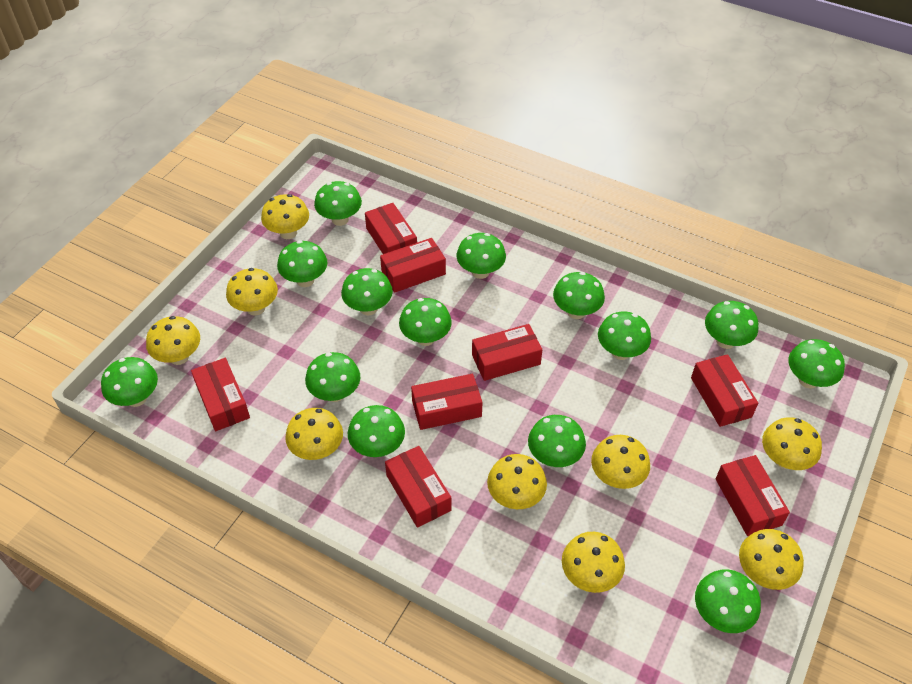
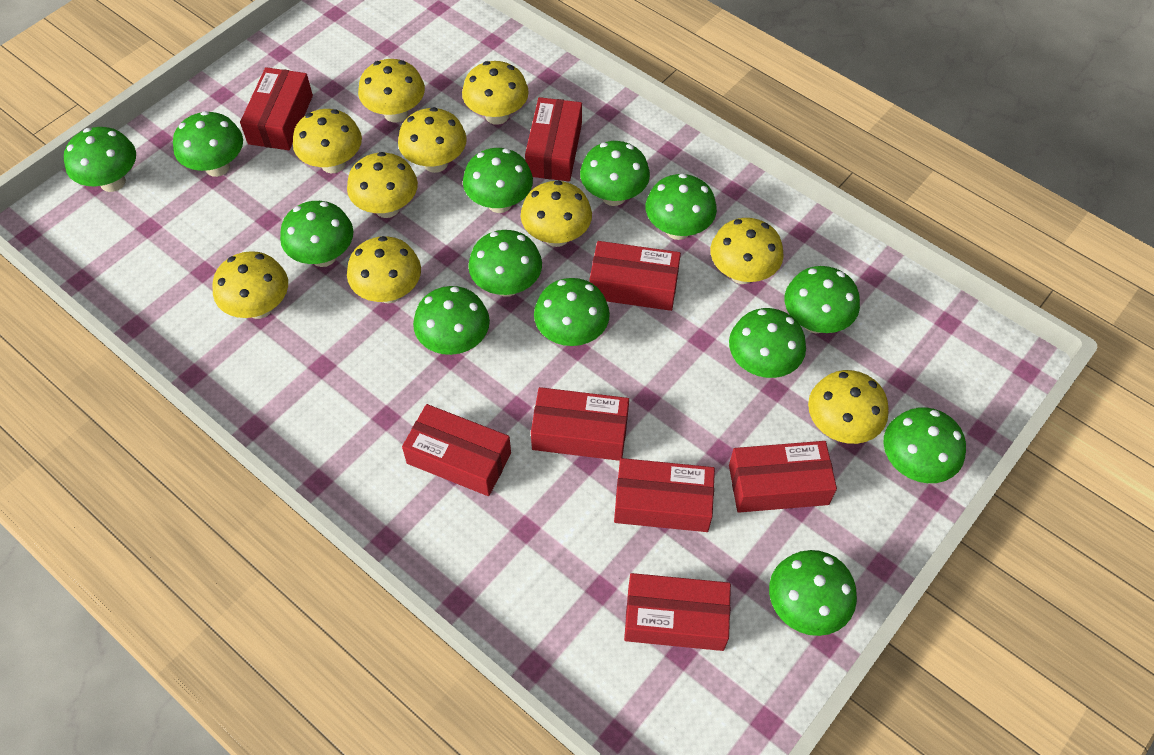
green mushroom: [101,357,158,407] [277,240,327,287] [305,352,360,402] [314,181,362,226] [341,268,393,315] [348,405,405,457] [399,298,452,346] [457,233,506,279] [528,415,586,467] [553,272,605,319] [598,312,651,360] [695,569,761,633] [705,301,758,349] [788,339,845,389] = 14 -> [64,127,136,192] [173,111,243,177] [280,201,353,267] [413,286,490,355] [463,148,533,213] [468,230,542,297] [534,278,610,346] [580,141,650,206] [646,174,717,240] [729,308,806,378] [769,550,857,636] [785,266,860,333] [883,407,966,483] = 13
yellow mushroom: [146,316,200,365] [226,268,278,316] [261,194,309,239] [285,408,343,460] [487,454,547,509] [562,532,625,593] [591,435,650,489] [739,529,804,590] [762,417,822,470] = 9 -> [212,251,288,319] [293,109,362,173] [347,152,418,218] [347,236,421,303] [358,59,425,123] [398,107,467,173] [462,61,529,125] [521,180,592,247] [710,218,784,284] [808,370,889,444] = 10

